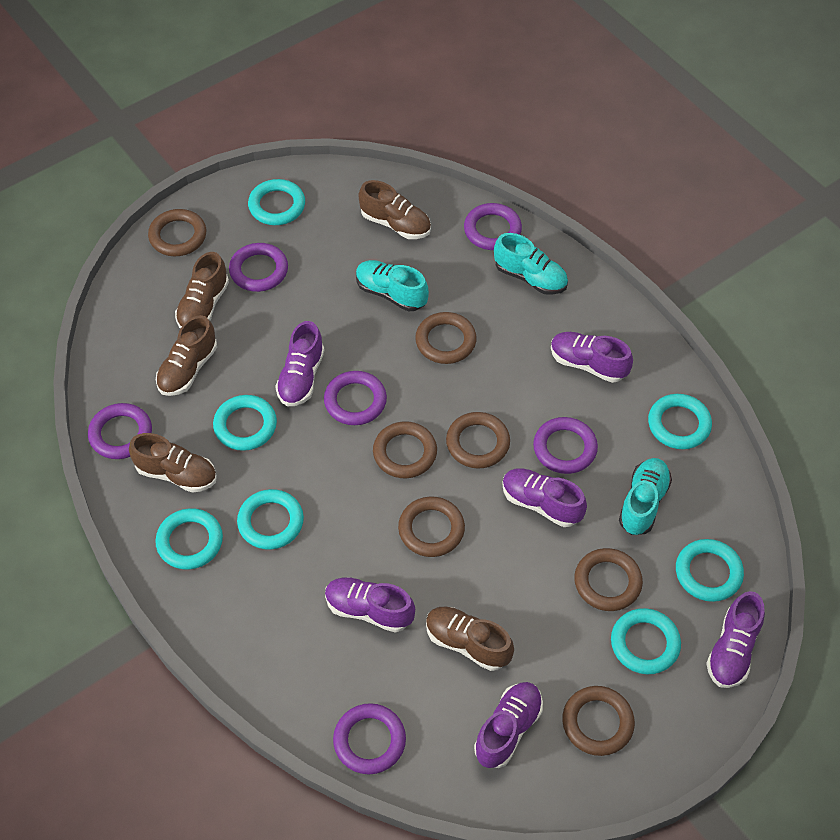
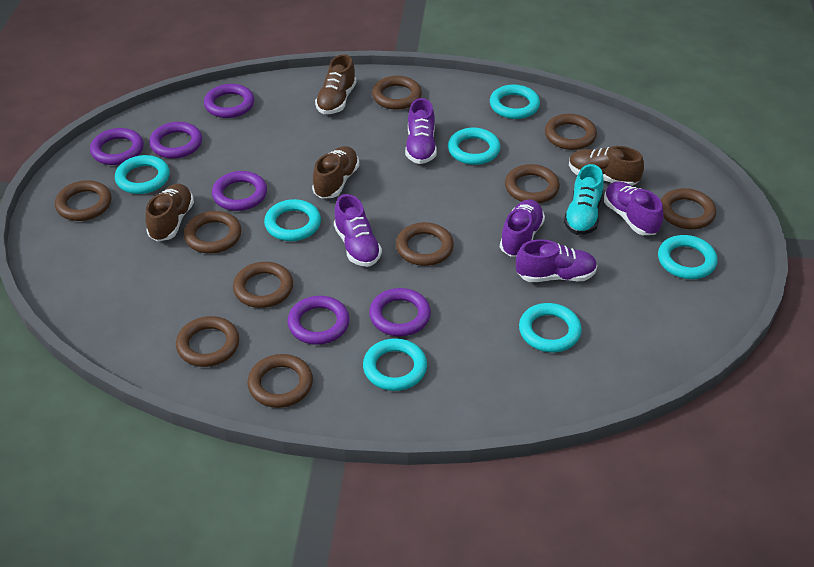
brown ring: [148,209,206,256] [373,421,437,478] [398,497,465,557] [415,312,477,364] [446,412,510,468] [562,686,635,756] [574,548,643,611] = 7 -> [55,180,111,221] [176,316,239,367] [184,211,241,253] [233,262,293,308] [248,354,313,408] [372,76,422,110] [396,222,454,266] [505,164,560,203] [545,114,597,150] [661,188,716,229] = 10
brown shoe: [129,433,217,493] [156,315,217,396] [175,252,229,329] [359,180,431,239] [426,607,514,671] = 5 -> [145,184,194,241] [312,146,359,199] [315,54,356,114] [569,146,644,186] = 4
purple shoe: [275,321,324,406] [325,577,415,632] [474,682,543,768] [502,468,587,527] [551,332,633,383] [706,591,765,688] = 6 -> [334,194,382,267] [405,98,437,164] [500,199,545,257] [516,239,597,282] [604,181,664,235] = 5
turquoise shoe: [356,260,429,312] [494,233,568,295] [619,458,672,535] = 3 -> [564,164,604,235] = 1

